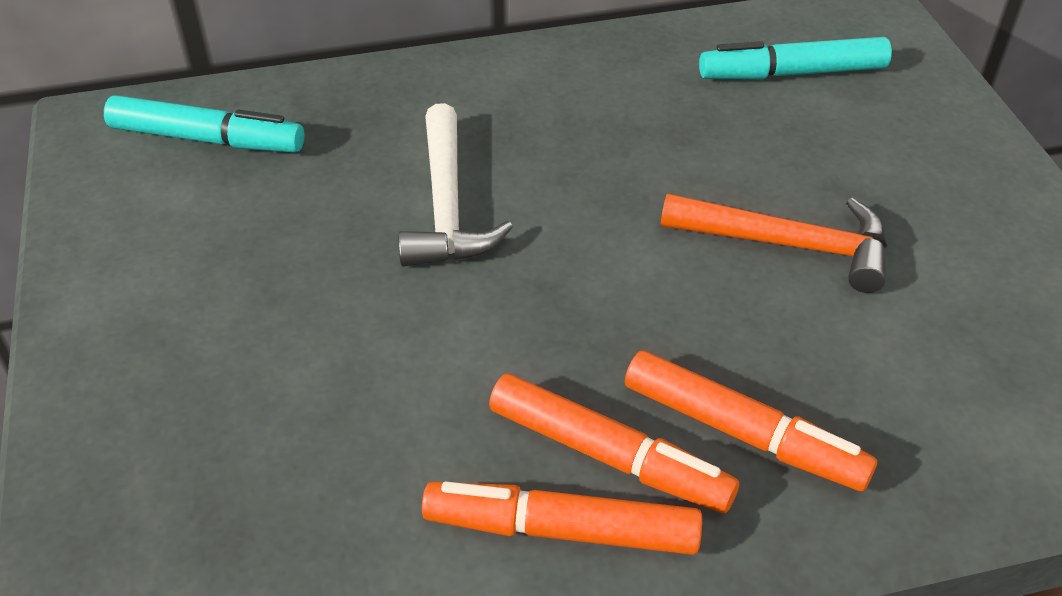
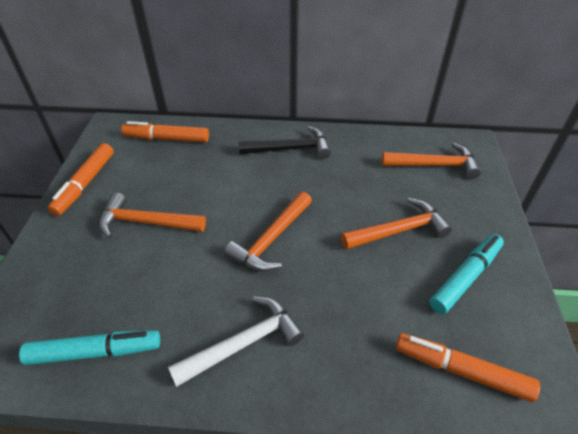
black hammer: none = 0 -> [239,126,331,159] = 1
orange hammer: [661,193,887,293] = 1 -> [99,193,206,238] [224,191,312,272] [341,198,452,250] [382,143,481,179] = 4

